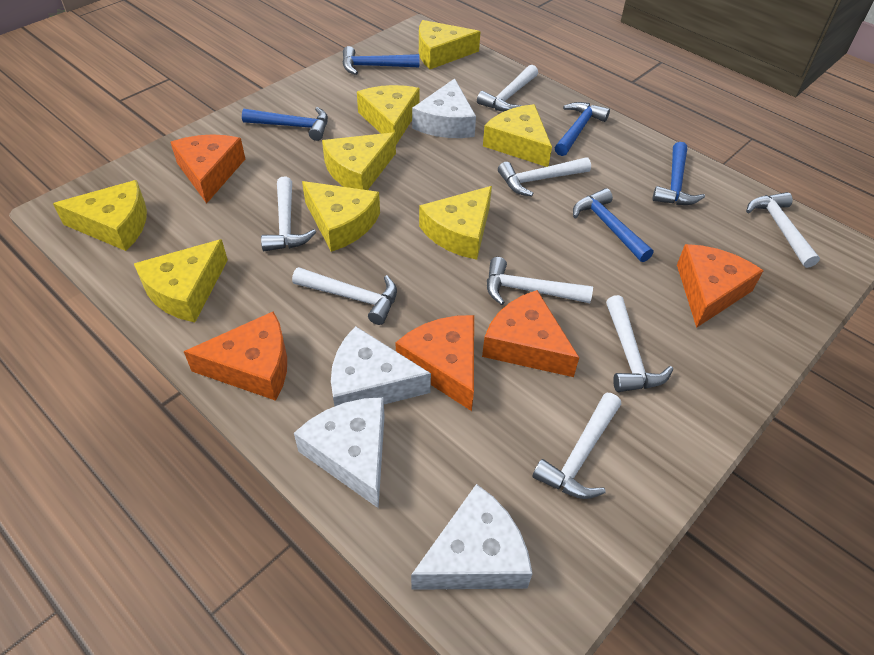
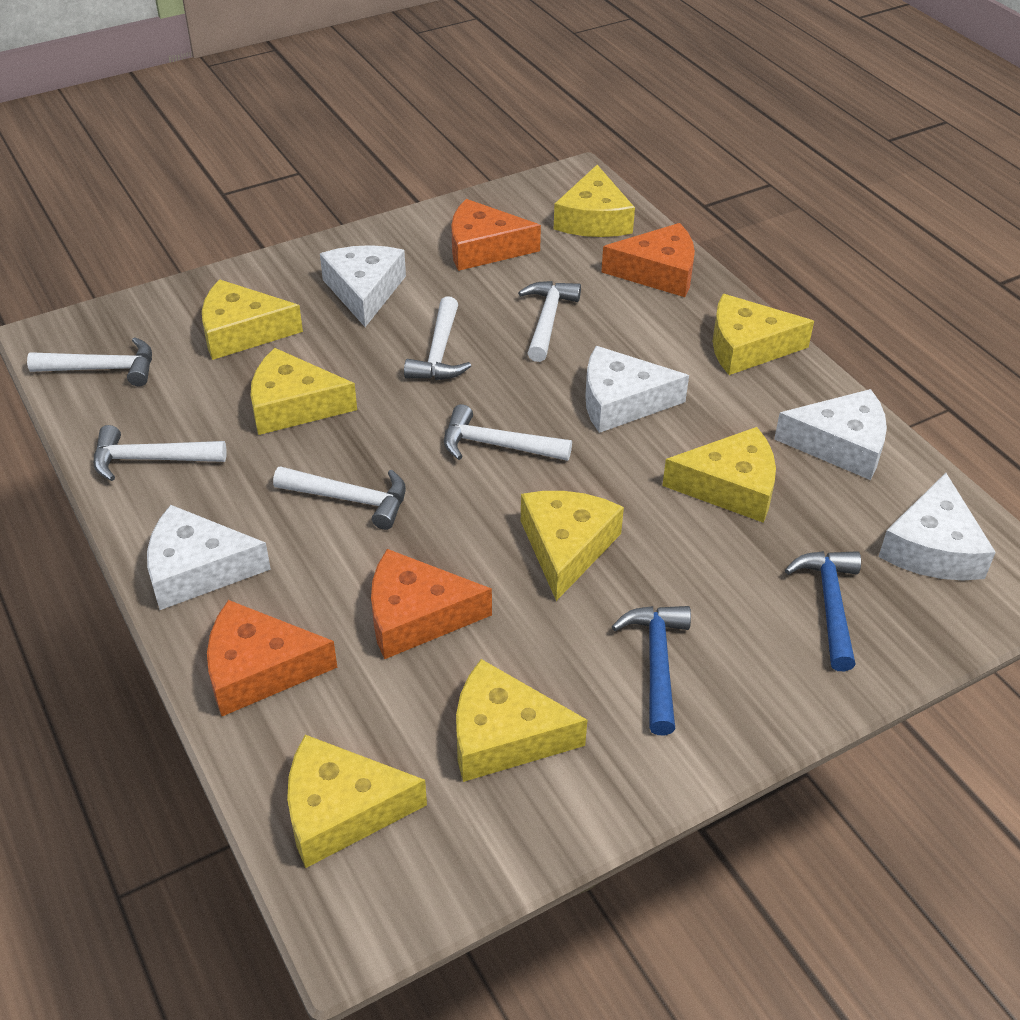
blue hammer: [242,107,328,141] [343,46,419,75] [555,102,610,156] [573,188,653,262] [652,142,705,205] = 5 -> [612,606,691,735] [785,551,861,671] = 2
orange cheese: [171,134,245,204] [184,312,287,401] [395,315,474,411] [482,290,579,377] [677,244,764,328] = 5 -> [207,600,337,716] [371,549,492,659] [451,199,541,271] [601,223,695,297] = 4
white cheese: [294,397,385,508] [331,326,431,407] [411,484,533,590] [412,78,476,138] = 4 -> [147,505,271,610] [320,245,406,327] [585,346,689,433] [774,389,887,480] [878,473,996,581] = 5
white hammer: [261,177,316,251] [292,267,397,325] [477,65,538,112] [487,257,593,305] [498,157,591,196] [532,393,621,499] [606,295,673,392] [746,192,820,268] = 8 -> [27,337,152,386] [94,425,227,481] [273,466,406,530] [404,296,471,380] [444,404,572,461] [518,281,581,362] = 6

